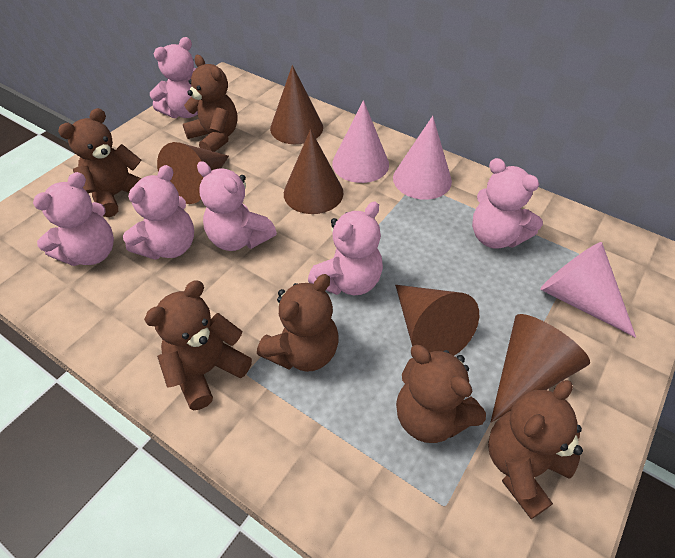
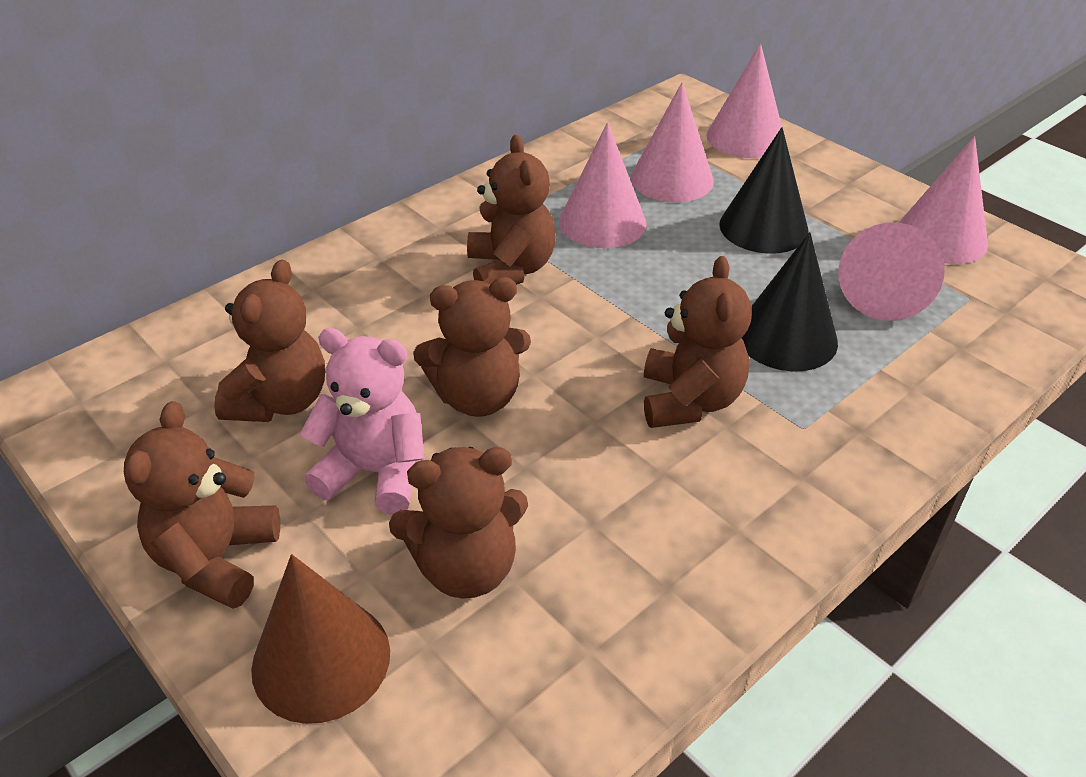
black cone: none = 0 -> [719,127,808,254] [742,232,838,372] = 2
brown cone: [157,142,229,204] [270,65,323,144] [284,129,343,214] [395,285,479,356] [491,314,590,423] = 5 -> [251,554,390,724] = 1
pink cone: [332,100,389,183] [393,116,452,200] [540,242,636,338] = 3 -> [559,122,646,248] [631,82,714,202] [707,43,782,158] [838,222,945,321] [899,136,988,264] = 5
pink teddy bear: [33,172,114,266] [123,165,194,260] [150,37,198,118] [197,161,277,251] [308,201,383,295] [472,158,543,248] = 6 -> [300,328,424,514] = 1

